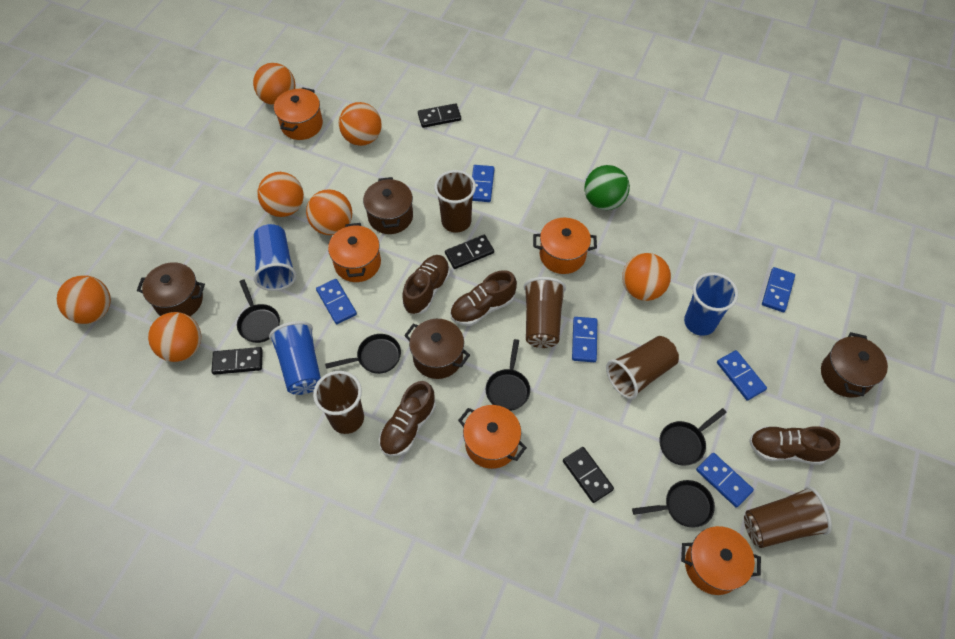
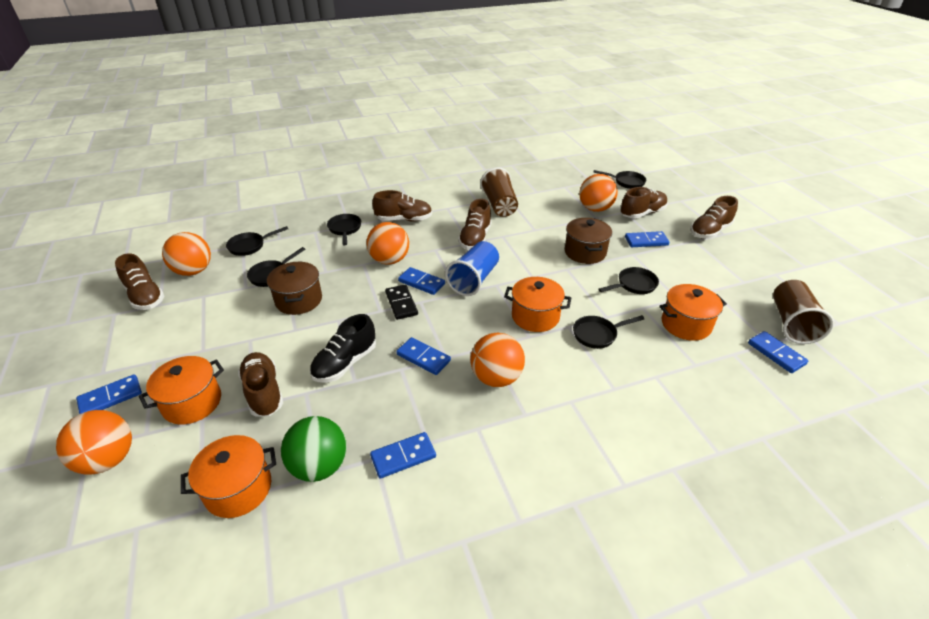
black domino: [212,347,263,375] [418,103,461,128] [445,235,494,269] [563,447,614,503] = 4 -> [385,285,418,320] = 1
black pan: [237,280,280,343] [325,334,401,374] [486,339,530,411] [632,480,715,528] [659,408,727,466] = 5 -> [226,226,288,256] [247,247,305,287] [327,214,361,245] [573,315,644,349] [593,170,646,189] [599,267,659,294] = 6
black shoe: none = 0 -> [310,314,376,382] = 1
blue cup: [254,224,297,291] [269,321,321,395] [684,272,738,336] = 3 -> [445,241,499,296] = 1
brown cup: [313,371,364,434] [434,170,476,233] [524,277,566,348] [606,336,679,399] [744,486,832,548] = 5 -> [480,167,518,217] [773,280,834,344] = 2
brown pot: [137,262,205,316] [363,177,413,234] [404,319,470,379] [821,332,888,397] = 4 -> [267,261,322,315] [565,218,612,264] = 2
brown shoe: [379,381,436,457] [402,255,450,314] [450,270,517,326] [749,426,840,465] = 4 -> [115,253,164,310] [238,352,283,417] [372,190,432,222] [458,199,491,250] [620,187,668,219] [690,196,738,239] = 6
orange ball: [57,275,111,324] [148,312,201,362] [253,63,295,105] [257,172,304,217] [306,189,352,235] [339,102,382,146] [622,253,671,301] = 7 -> [56,410,132,474] [162,232,211,276] [367,222,409,265] [470,333,525,387] [579,174,618,212] = 5
orange pot: [274,87,323,140] [328,223,381,282] [458,405,527,469] [533,218,597,274] [681,526,761,595] = 5 -> [139,356,224,425] [181,435,276,518] [504,277,571,332] [659,284,727,341] = 4

